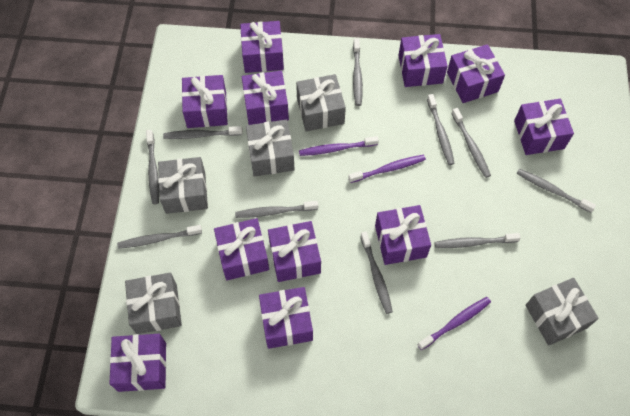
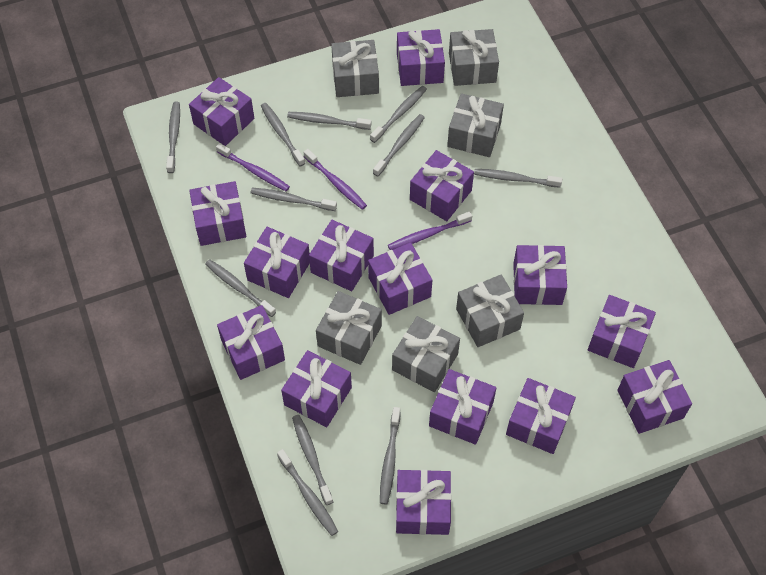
grey gift: [125,273,182,334] [158,157,208,214] [246,120,295,177] [296,74,346,131] [525,278,599,346] = 5 -> [316,291,382,365] [331,40,379,97] [392,316,460,392] [447,93,504,157] [449,29,499,86] [456,274,524,347] = 6
grey toothbrush: [117,225,202,249] [146,130,159,205] [163,126,243,139] [235,201,318,218] [353,38,363,106] [360,232,393,314] [427,94,455,165] [435,233,521,248] [451,108,491,178] [517,169,596,213] = 10 -> [166,102,180,173] [205,259,276,317] [251,188,337,211] [261,103,305,166] [277,449,338,536] [287,112,372,130] [292,415,333,505] [370,86,427,143] [373,114,425,176] [380,407,401,504] [474,169,562,188] = 11
purple gift: [109,334,166,392] [182,75,228,128] [214,218,269,280] [240,21,284,73] [242,71,289,125] [259,287,313,349] [268,221,321,282] [375,205,431,265] [398,34,448,87] [447,44,505,103] [514,99,574,155] = 11 -> [189,77,254,146] [189,181,246,246] [217,305,285,380] [244,227,310,298] [281,350,352,427] [309,220,374,291] [368,243,432,315] [396,470,451,535] [397,29,445,86] [410,150,474,221] [429,369,497,445] [506,378,576,454] [513,245,567,305] [588,295,656,368] [617,360,692,434] = 15

